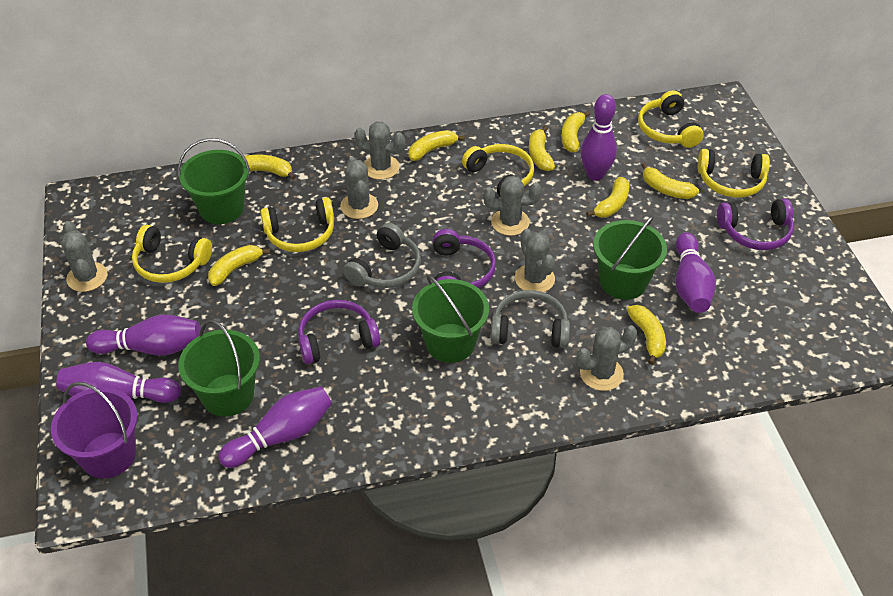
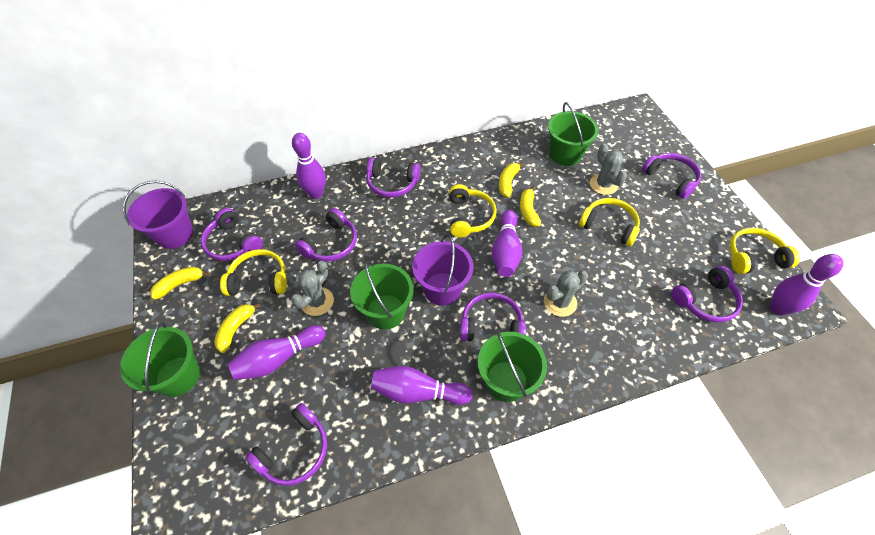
grey cactus: [61,221,108,292] [340,157,378,219] [354,122,405,180] [483,176,541,236] [515,229,555,292] [576,325,637,391] = 6 -> [291,261,334,316] [544,270,588,317] [590,143,627,195] = 3
grey headphones: [343,223,421,288] [491,290,570,348] = 2 -> none = 0
purple bucket: [51,382,138,479] = 1 -> [123,181,193,249] [412,235,473,306] = 2
purple headphones: [298,300,380,364] [433,229,496,288] [717,199,794,250] = 3 -> [201,208,263,261] [245,403,327,486] [295,208,357,262] [366,157,420,198] [460,293,526,341] [642,153,701,199] [671,266,743,323] = 7
yellow banana: [208,245,270,286] [245,155,296,180] [408,130,465,161] [529,126,555,171] [561,111,590,152] [586,177,629,218] [627,305,666,365] [641,163,699,199] = 8 -> [150,267,210,300] [214,303,261,353] [499,162,525,197] [520,186,541,227] = 4
yellow headphones: [132,225,212,283] [260,197,334,252] [462,144,534,196] [638,91,704,148] [697,149,770,198] = 5 -> [220,249,287,296] [449,184,497,238] [579,198,640,247] [730,228,800,274] = 4

